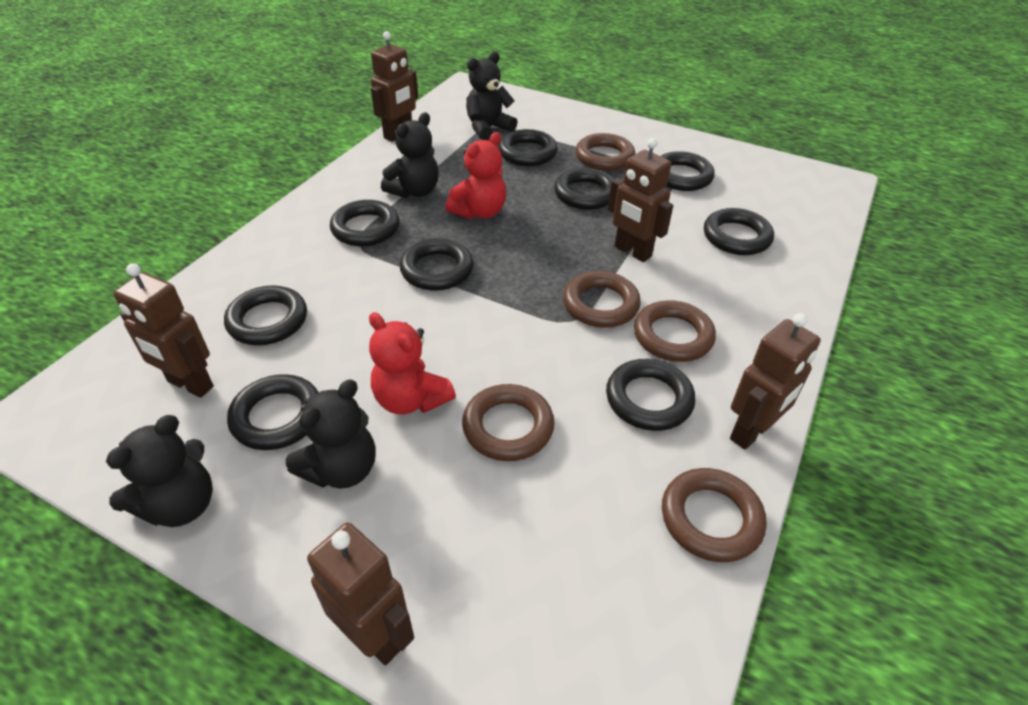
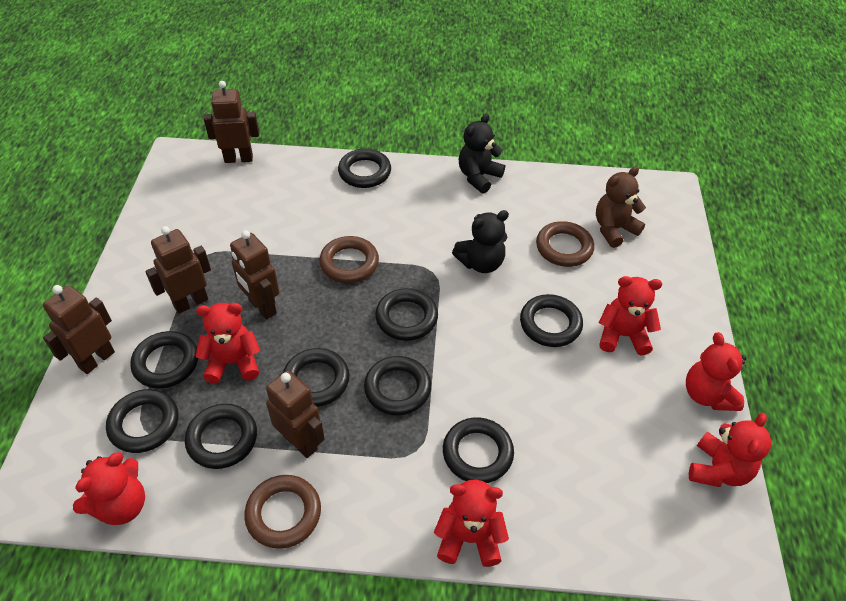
black teddy bear: [106,415,213,527] [286,379,376,489] [381,112,439,198] [466,52,517,140] = 4 -> [452,210,509,273] [458,113,505,194] = 2
brown ring: [462,384,555,461] [563,271,641,328] [575,133,635,171] [634,300,716,362] [662,468,767,562] = 5 -> [244,475,321,549] [319,236,379,283] [536,221,594,267] = 3
brown teddy bear: none = 0 -> [596,166,646,248] = 1
red teddy bear: [369,312,456,414] [445,132,506,219] = 2 -> [73,452,145,525] [195,303,261,384] [434,480,509,567] [599,276,662,355] [686,332,746,411] [689,413,771,487] = 6

